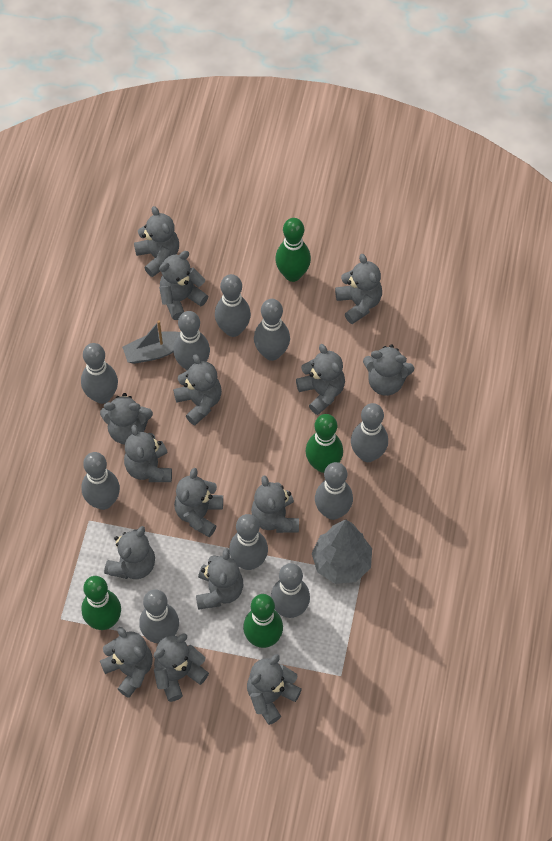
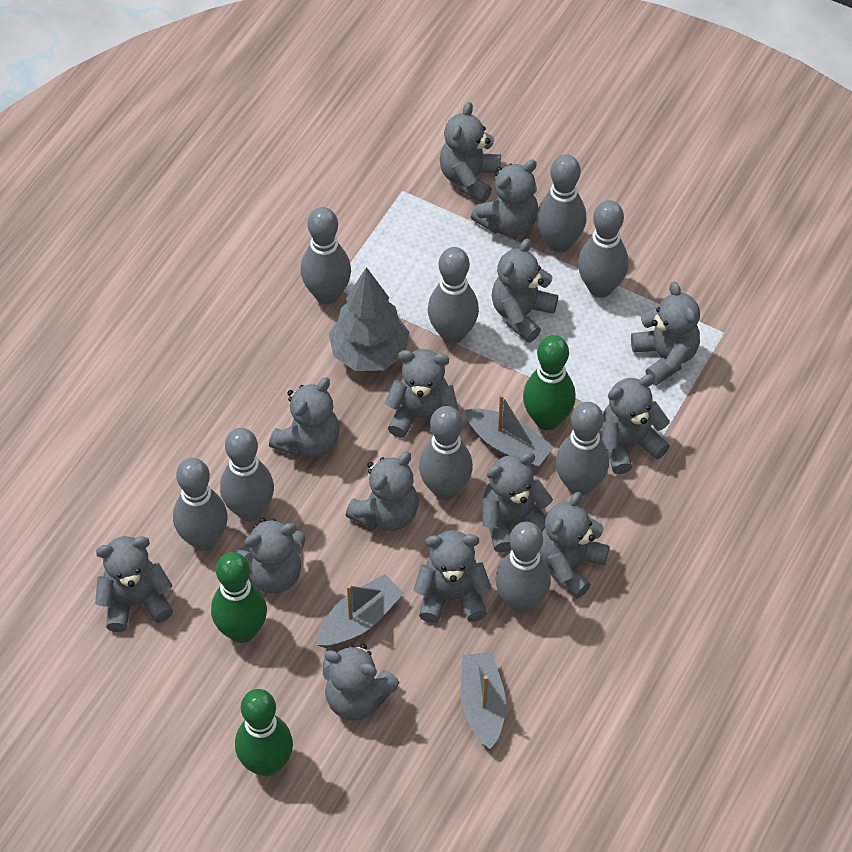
green bowling pin: [81,576,121,630] [243,594,283,648] [275,218,311,282] [306,414,343,473] = 4 -> [211,552,267,643] [235,689,293,776] [523,335,576,430] = 3
grey boat: [122,320,180,364] = 1 -> [317,574,404,648] [460,652,506,749] [465,394,554,468] = 3
grey bowling pin: [81,343,118,404] [82,452,120,510] [139,589,179,643] [174,311,210,370] [215,274,251,337] [229,514,268,570] [254,299,290,361] [271,563,310,618] [315,462,353,520] [351,403,388,462] = 10 -> [173,458,228,551] [220,428,274,521] [301,207,351,304] [419,406,473,500] [428,247,479,344] [495,522,551,613] [537,154,586,253] [555,402,609,495] [578,200,629,298] = 9
grey teddy bear: [100,393,153,444] [100,627,153,698] [104,526,155,579] [124,424,172,482] [134,206,179,277] [154,634,209,702] [159,251,208,320] [173,354,222,425] [174,468,223,537] [196,548,243,610] [247,654,302,725] [251,475,299,533] [296,344,345,415] [335,254,382,324] [363,344,414,396] = 15 -> [95,536,173,632] [233,518,305,594] [269,377,340,457] [323,644,399,720] [346,452,419,531] [385,349,458,438] [414,530,492,623] [440,102,501,203] [471,160,538,236] [482,452,553,553] [492,238,558,343] [539,492,610,599] [602,374,670,474] [631,282,700,385] = 14

